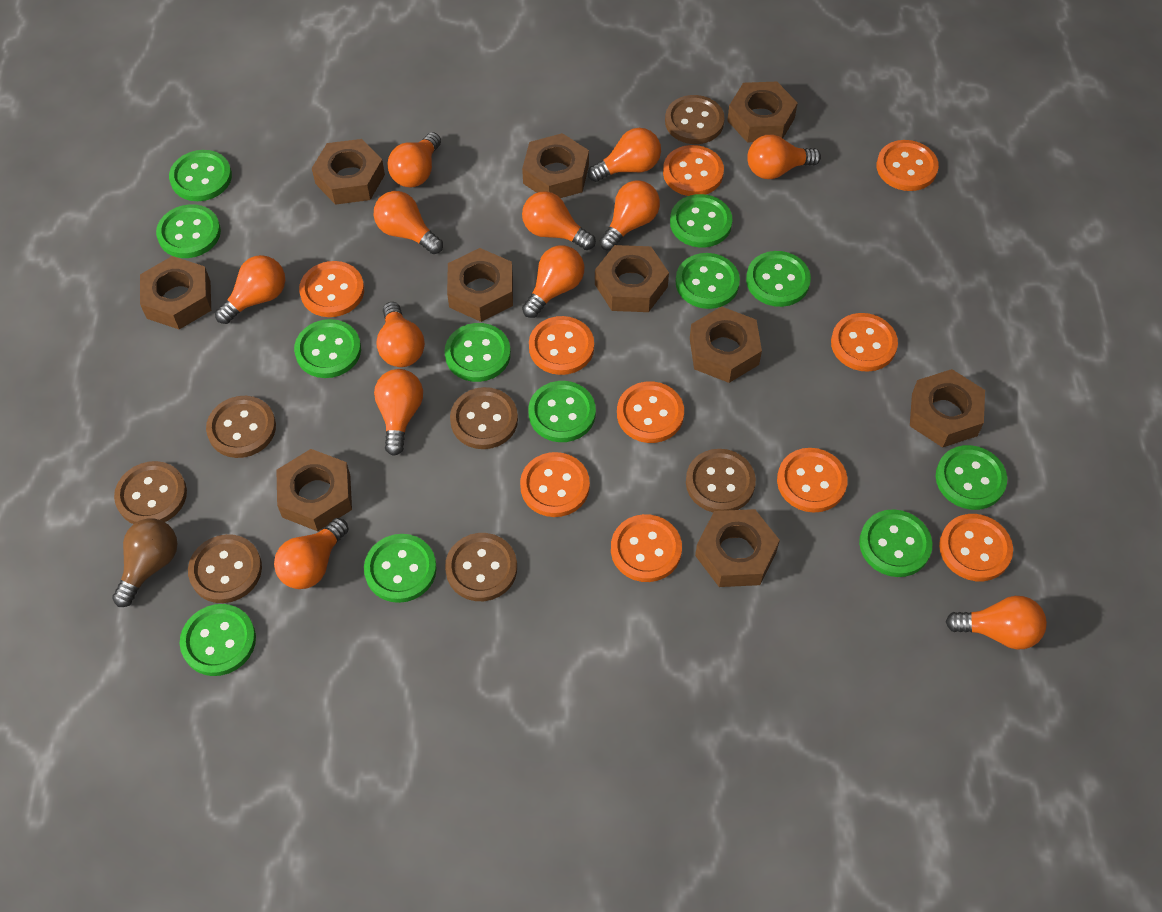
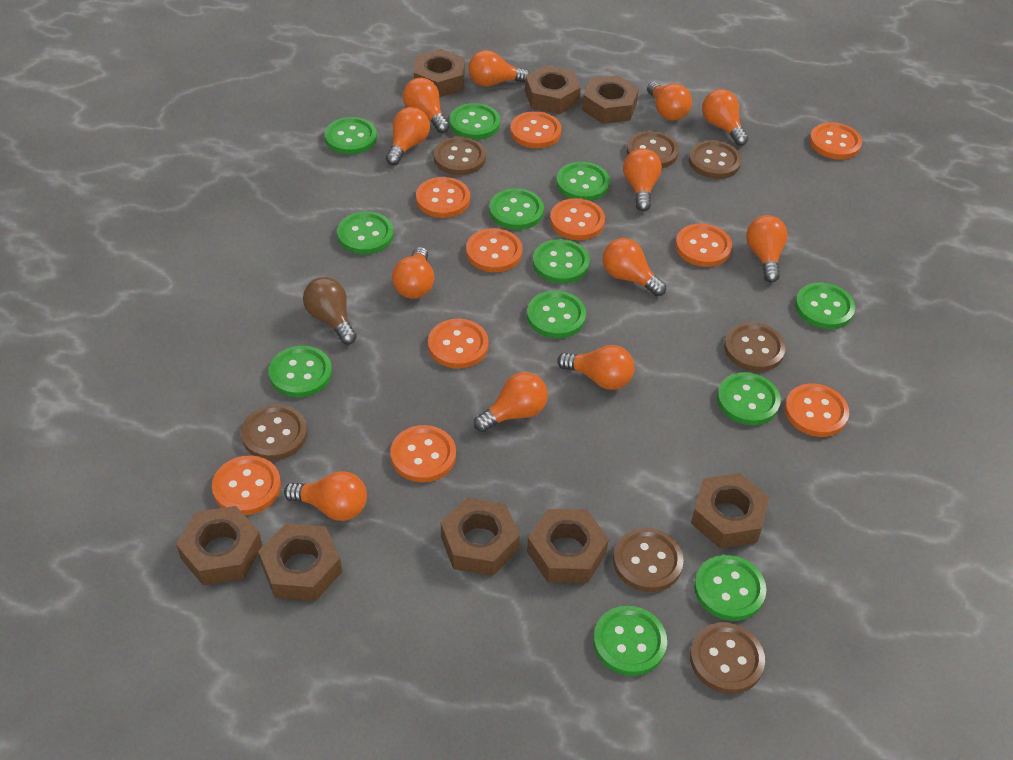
brown nut: [140,256,211,330] [276,449,352,531] [312,139,385,205] [447,248,513,322] [522,133,589,198] [595,245,669,312] [690,306,762,383] [695,509,780,587] [727,82,798,142] [910,369,985,448] = 10 -> [176,506,262,585] [258,523,342,601] [414,49,465,97] [441,498,520,576] [525,65,581,114] [527,509,609,583] [582,75,639,124] [691,473,769,548] = 8

